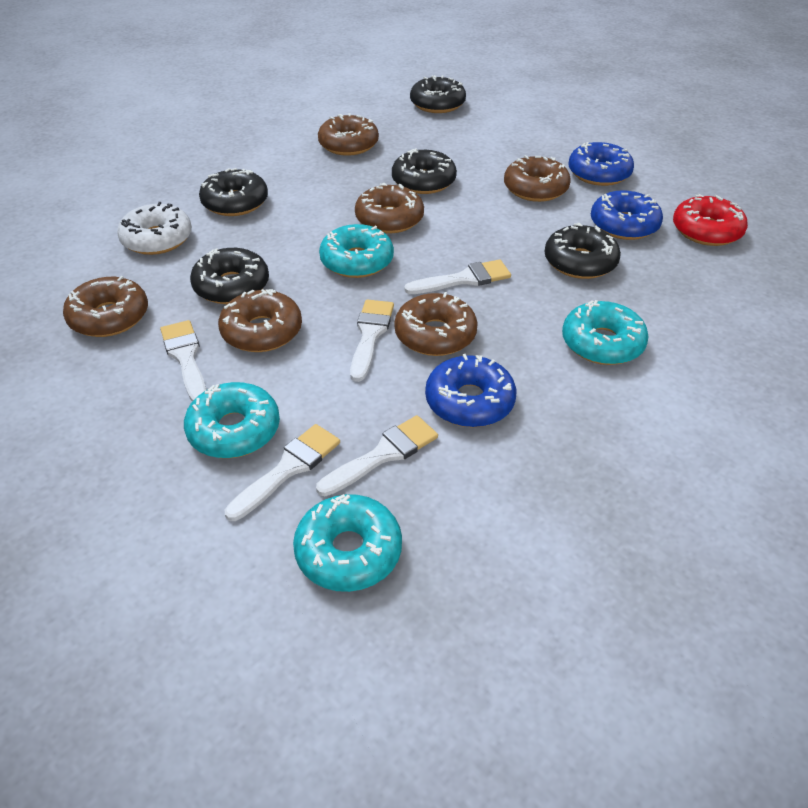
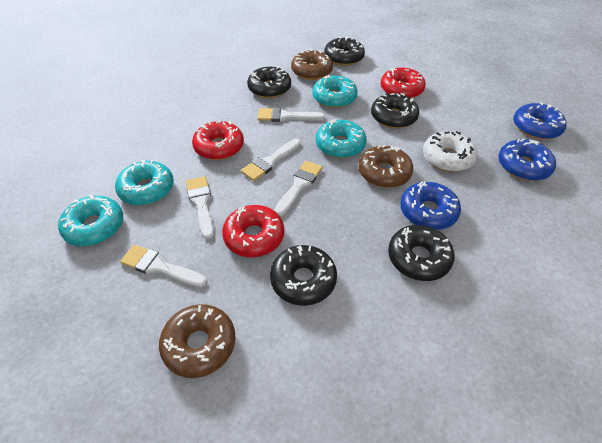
brown donut: [63,276,148,337] [218,289,302,352] [318,113,379,156] [355,183,424,234] [394,292,478,356] [504,155,571,202] = 6 -> [159,304,236,378] [291,49,333,80] [358,145,413,188] = 3
red donut: [673,194,748,246] = 1 -> [192,121,244,160] [222,205,284,257] [381,68,426,98] = 3

